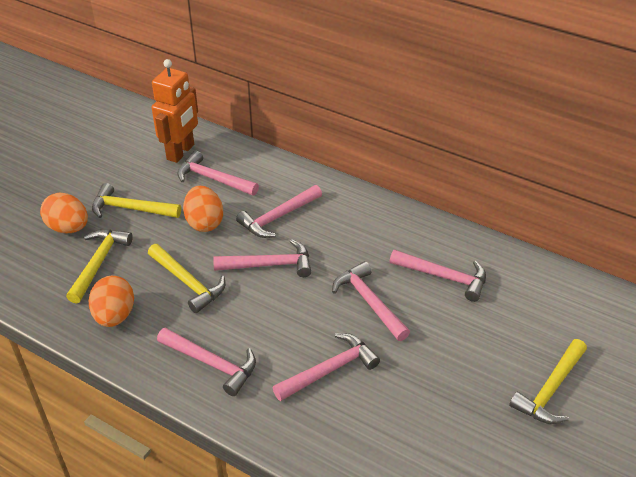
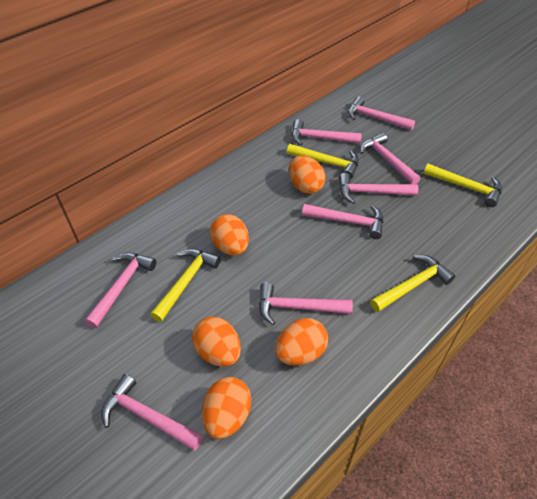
orange egg: [40,193,88,233] [89,276,134,327] [183,186,223,232] = 3 -> [192,317,241,367] [202,377,251,439] [210,214,249,256] [275,318,328,366] [289,155,326,194] = 5
orange robot: [152,59,198,163] = 1 -> none = 0
pink hammer: [157,328,256,396] [177,151,259,196] [213,239,311,277] [236,185,322,238] [273,333,380,401] [332,261,410,341] [390,249,486,302] = 7 -> [85,252,156,328] [101,374,203,451] [259,282,353,325] [292,119,362,145] [302,204,384,239] [339,173,418,204] [348,96,415,130] [360,133,421,184] = 8

